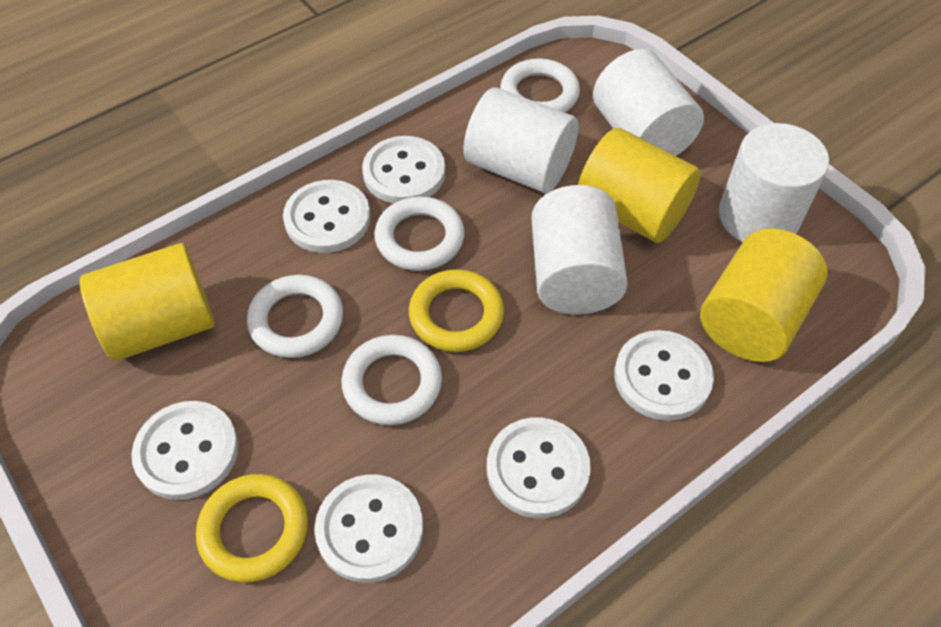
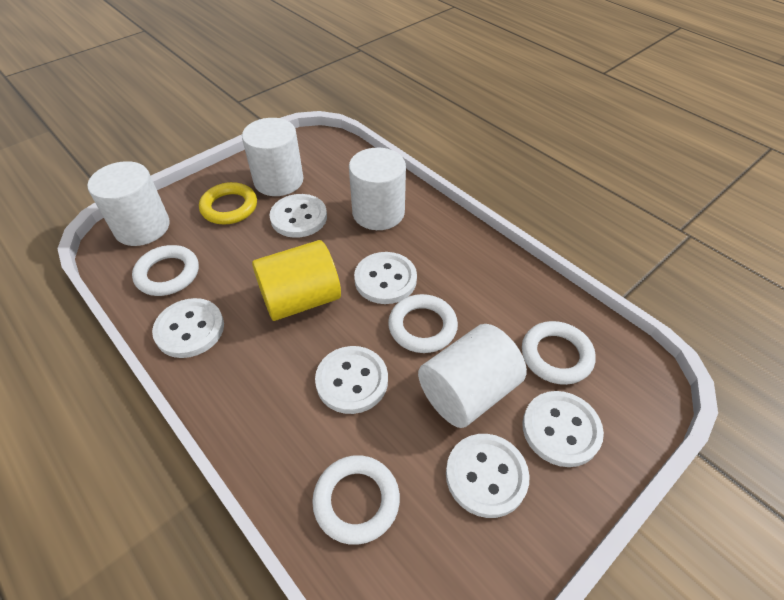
yellow cylinder: [80,243,215,361] [578,128,701,243] [700,228,828,362] = 3 -> [252,240,341,321] = 1
yellow ring: [196,474,308,582] [409,269,504,352] = 2 -> [199,182,257,225] = 1

